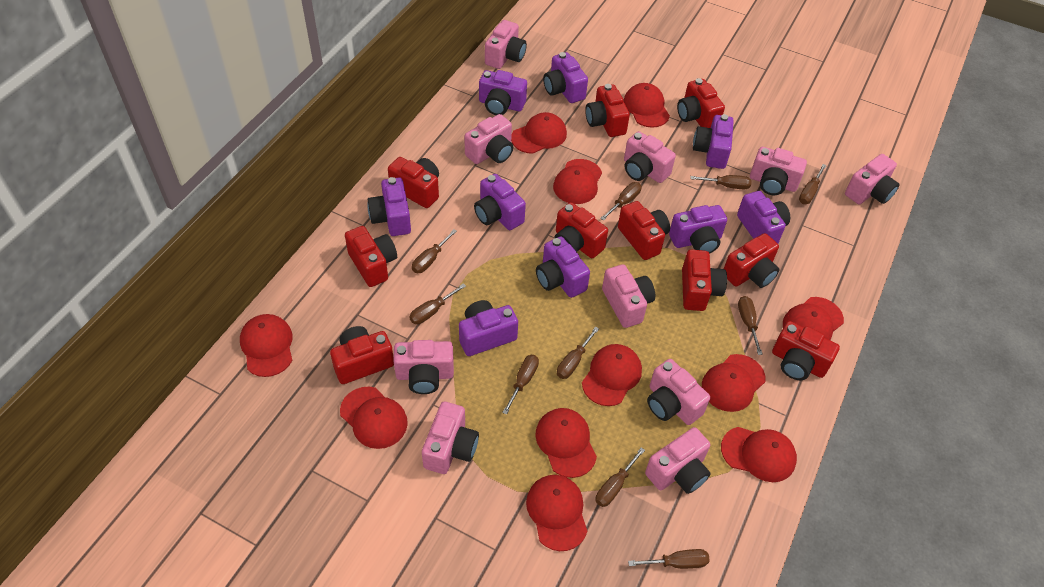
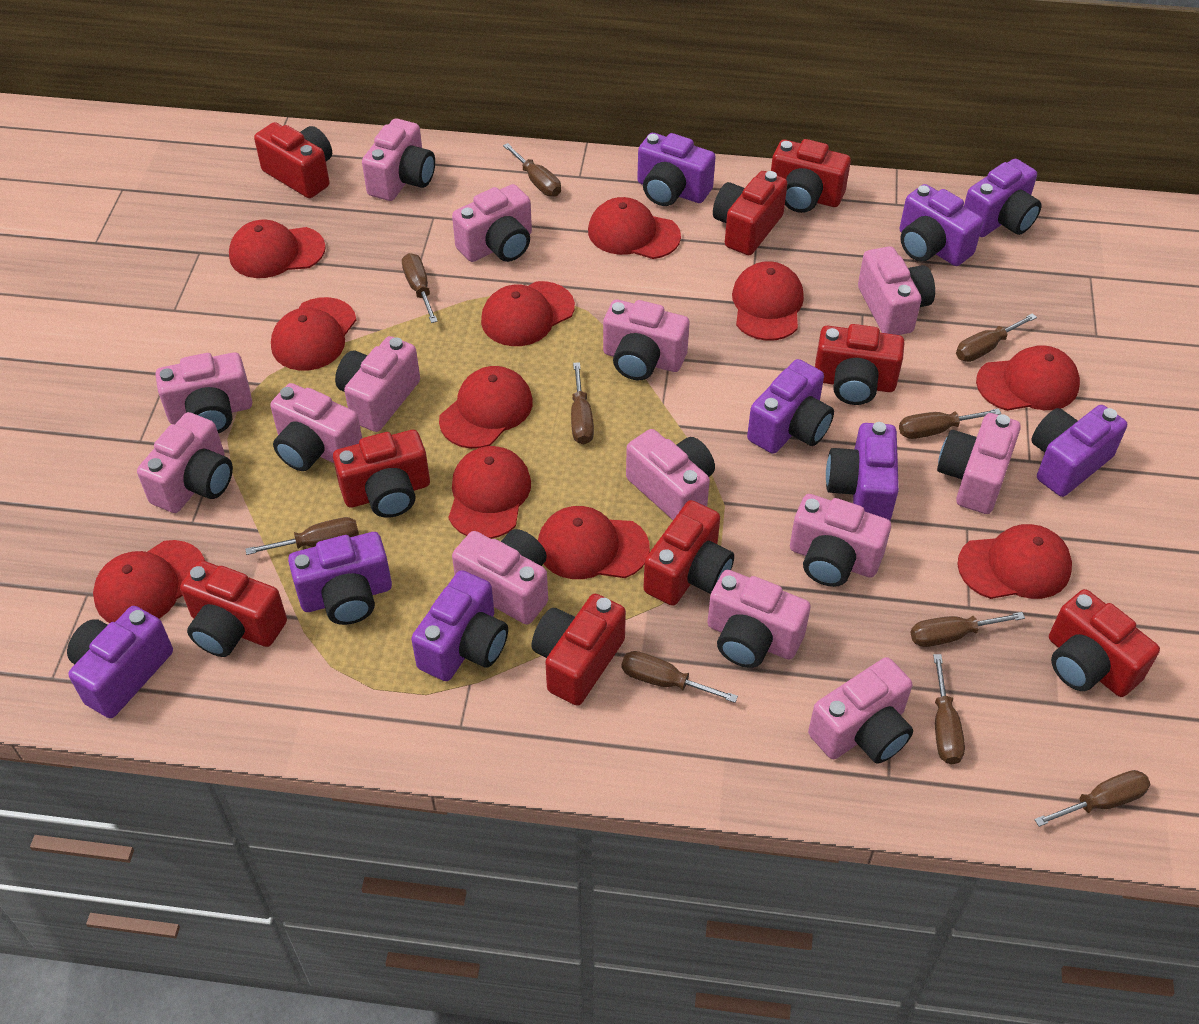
pink camera: [393,340,454,394] [422,402,479,474] [464,114,513,164] [485,20,527,69] [602,264,655,328] [624,131,676,183] [645,427,711,494] [647,359,710,425] [750,147,807,195] [845,154,899,204] = 10 -> [137,412,233,513] [156,352,252,433] [270,383,362,471] [335,336,420,432] [362,118,435,201] [452,184,532,262] [452,529,548,625] [603,300,689,380] [626,429,715,520] [707,570,811,668] [790,494,891,587] [808,657,913,764] [858,246,935,335] [937,413,1021,514] = 14
red camera: [330,326,394,384] [345,226,397,287] [388,157,439,208] [554,202,608,258] [585,84,630,137] [618,201,670,260] [677,78,725,128] [682,250,727,311] [724,233,779,288] [772,321,840,380] = 10 -> [180,560,287,657] [254,122,332,198] [333,430,430,518] [531,594,626,706] [643,500,734,606] [713,171,788,255] [771,139,851,213] [815,324,905,405] [1049,589,1160,697] = 9

